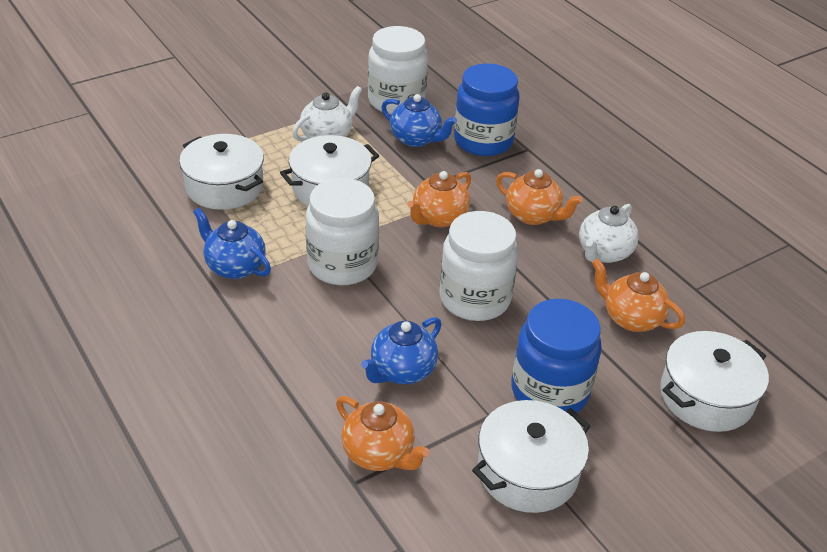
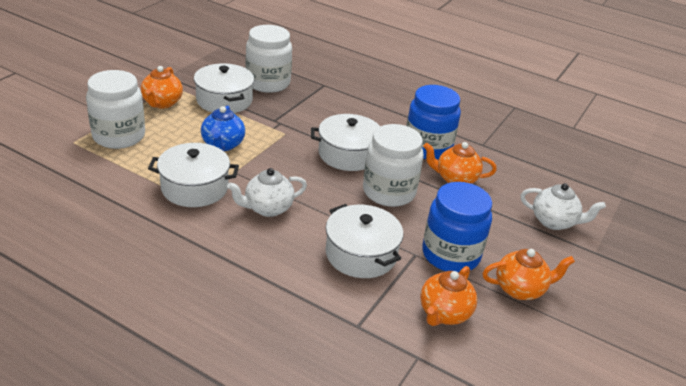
blue teapot: [193,208,271,279] [361,317,441,384] [381,94,457,147] = 3 -> [201,106,245,151] = 1

